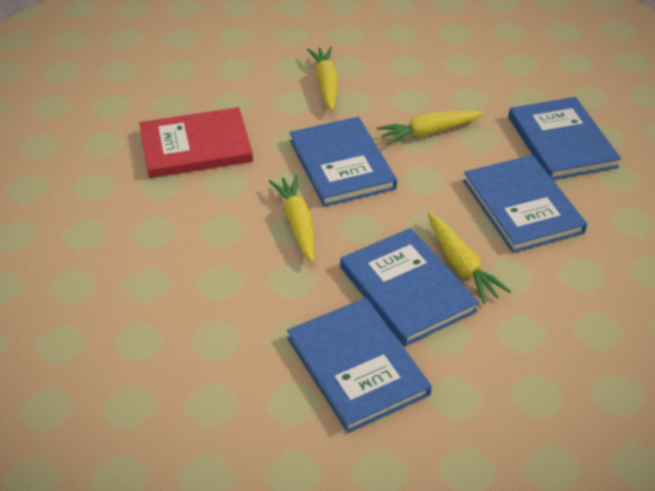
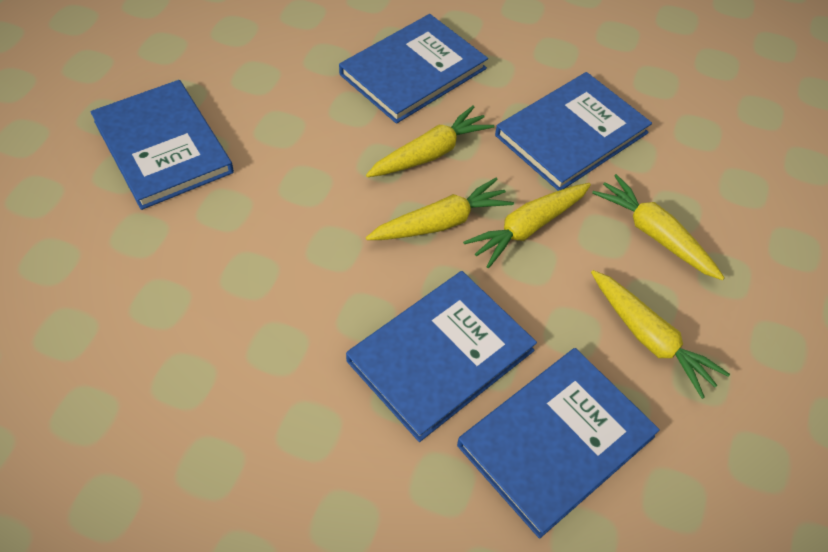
red book: [139,107,253,178] = 1 -> none = 0
yellow carrot: [269,175,315,263] [307,47,338,111] [377,110,484,145] [428,213,511,304] = 4 -> [366,106,495,177] [366,178,514,240] [463,183,591,268] [591,270,730,399] [592,174,725,280] = 5

